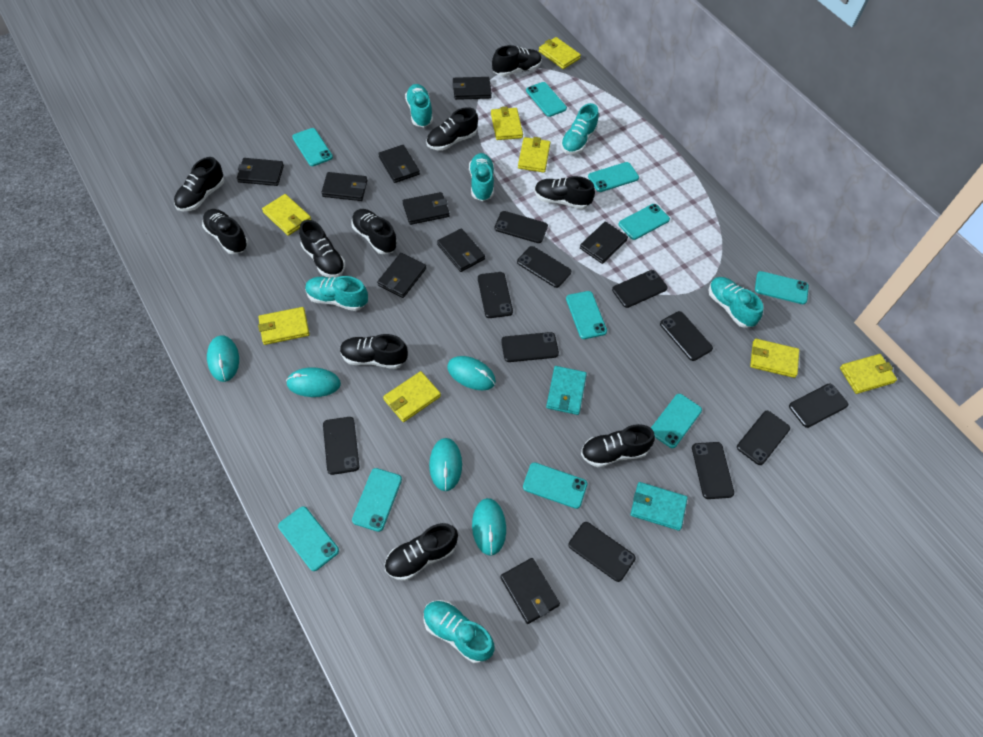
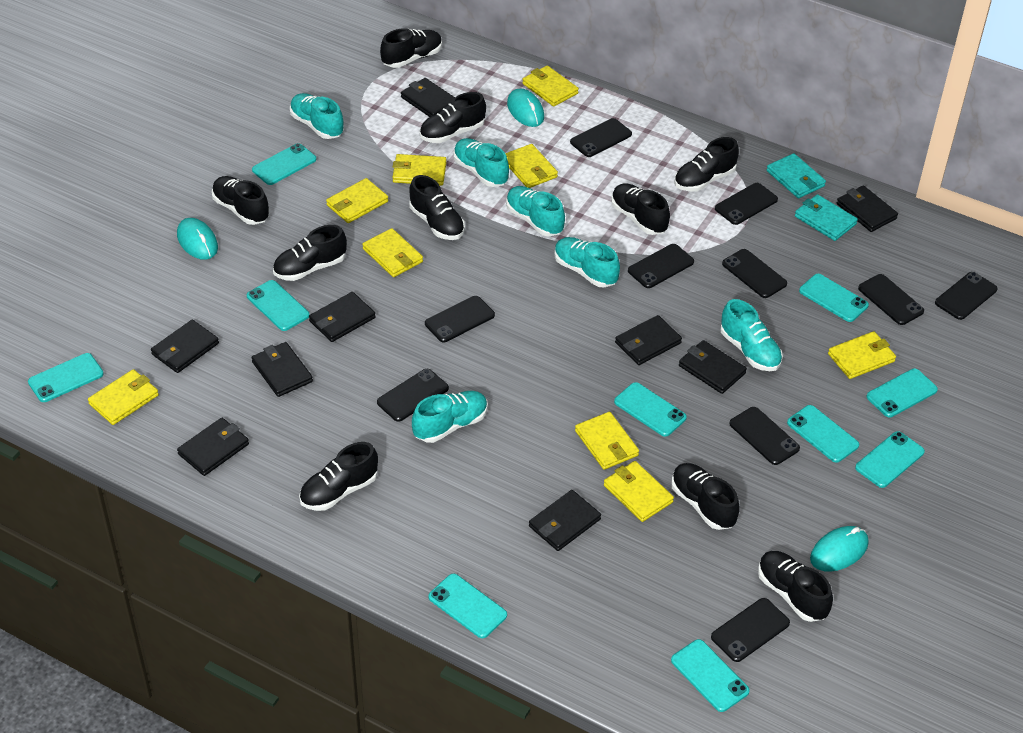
black phone: [323,417,359,475] [478,272,513,318] [494,211,548,243] [501,332,559,362] [517,246,571,288] [568,522,636,582] [612,270,667,308] [660,311,713,361] [692,442,734,499] [737,411,790,465] [789,383,848,428] = 11 -> [377,369,449,422] [425,296,495,342] [570,118,632,157] [628,244,694,288] [711,598,790,662] [715,183,778,225] [722,249,787,298] [729,407,800,465] [858,274,924,325] [935,272,998,320] = 10
turquoise mouse: [207,336,239,382] [286,367,341,397] [429,438,462,491] [447,356,496,391] [472,498,506,556] = 5 -> [177,218,218,260] [507,88,544,127] [810,526,868,572] = 3
yellow wallet: [258,307,310,345] [262,194,311,236] [383,371,441,422] [491,107,523,140] [518,137,551,173] [539,37,581,69] [750,339,799,378] [840,354,897,394] = 8 -> [88,369,159,425] [326,178,388,223] [362,228,423,277] [393,154,447,186] [505,144,558,188] [522,65,579,107] [575,412,639,470] [604,461,674,522] [828,331,896,379] = 9

